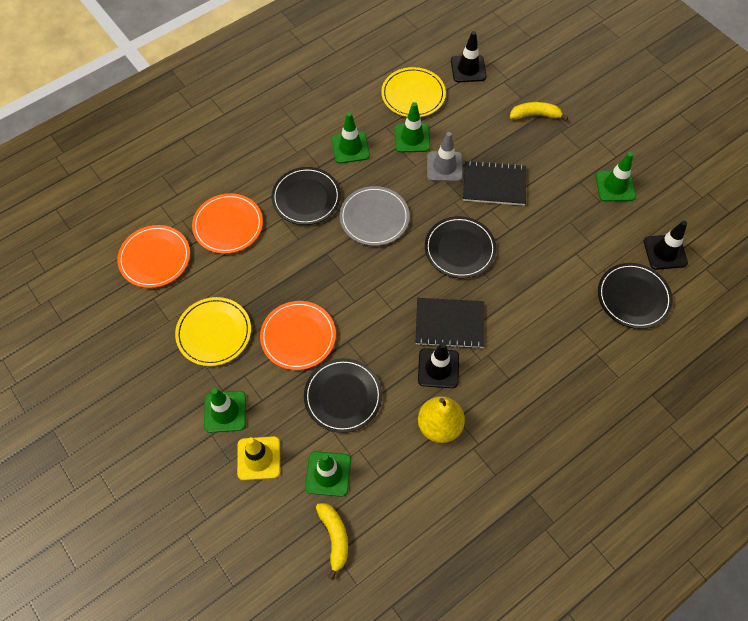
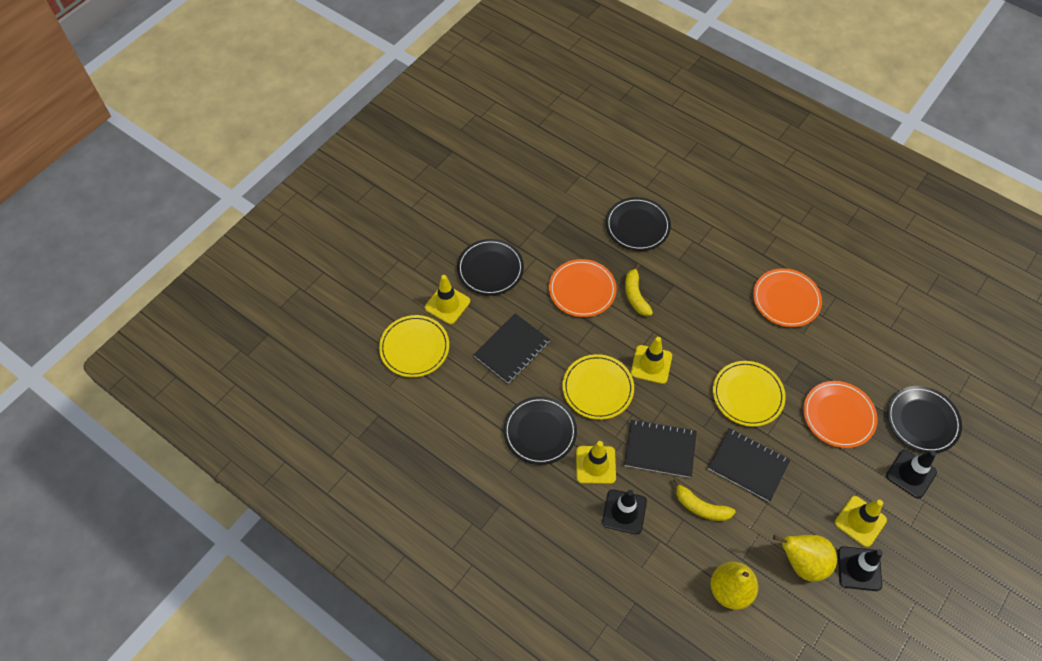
black notebook: [416,298,484,349] [463,160,526,206] = 2 -> [473,313,550,384] [624,419,697,478] [708,428,790,502] = 3
green traffic cone: [204,388,246,433] [305,451,351,497] [331,112,370,164] [394,102,430,152] [596,152,636,201] = 5 -> none = 0
grey plate: [339,186,410,246] = 1 -> none = 0
grey traffic cone: [427,132,463,182] = 1 -> none = 0
yellow pear: [418,396,465,443] = 1 -> [710,561,758,610] [773,535,837,582] = 2
yellow plate: [175,297,251,366] [381,67,446,117] = 2 -> [379,315,449,377] [562,354,634,420] [713,361,786,427] = 3
yellow traffic cone: [237,436,280,480] = 1 -> [425,275,470,324] [576,441,616,484] [631,337,672,384] [835,496,887,547] = 4

